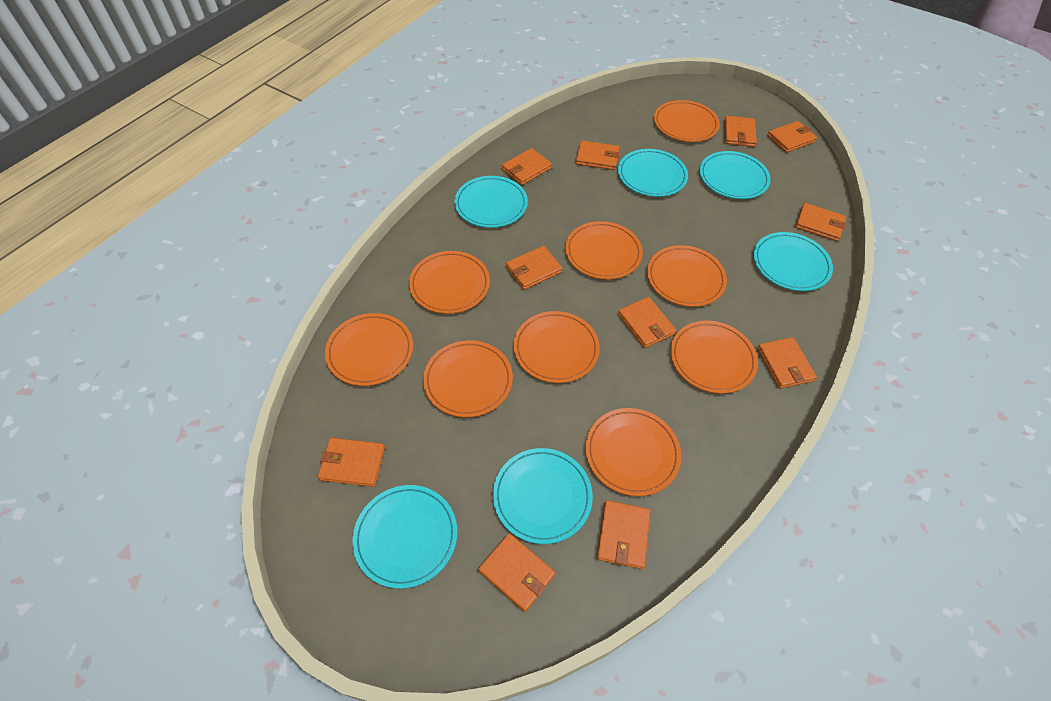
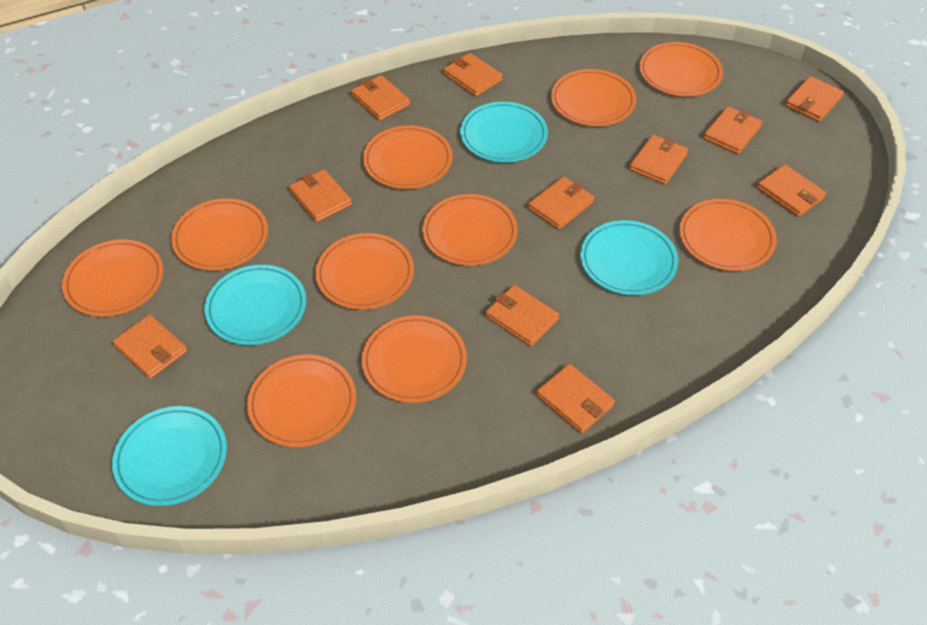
orange plate: [325,313,413,386] [409,251,490,314] [423,340,513,417] [514,311,600,383] [565,221,643,279] [586,408,681,496] [647,245,727,307] [654,100,720,142] [671,321,758,394] = 9 -> [62,239,163,317] [171,198,268,271] [247,355,356,447] [315,233,414,310] [362,315,467,403] [363,125,453,189] [422,194,518,266] [551,69,636,126] [639,42,723,96] [679,199,777,271] = 10
turquoise plate: [352,485,457,589] [455,176,528,228] [493,448,593,544] [618,149,688,197] [700,151,771,199] [754,232,833,291] = 6 -> [112,406,227,506] [204,265,306,345] [460,102,548,162] [580,220,678,295] = 4

